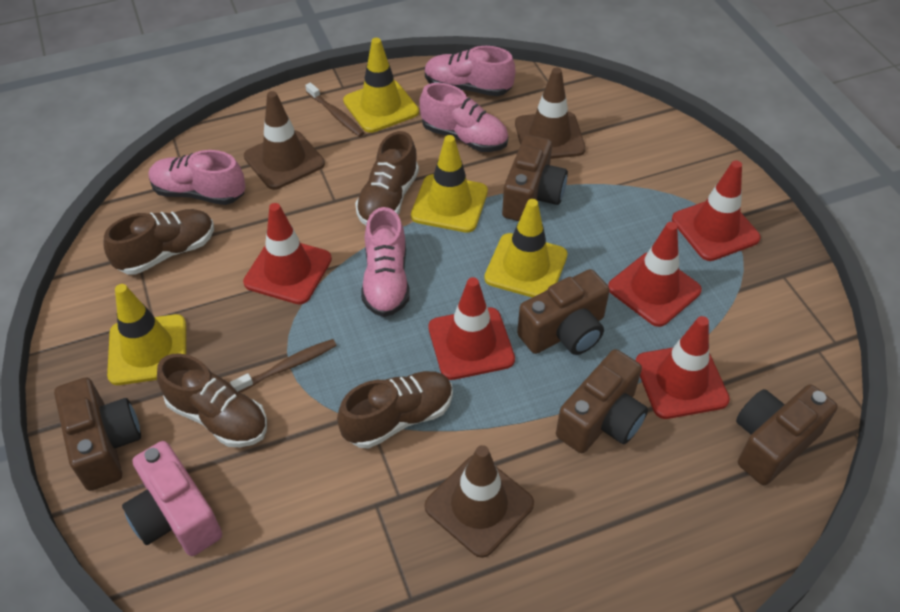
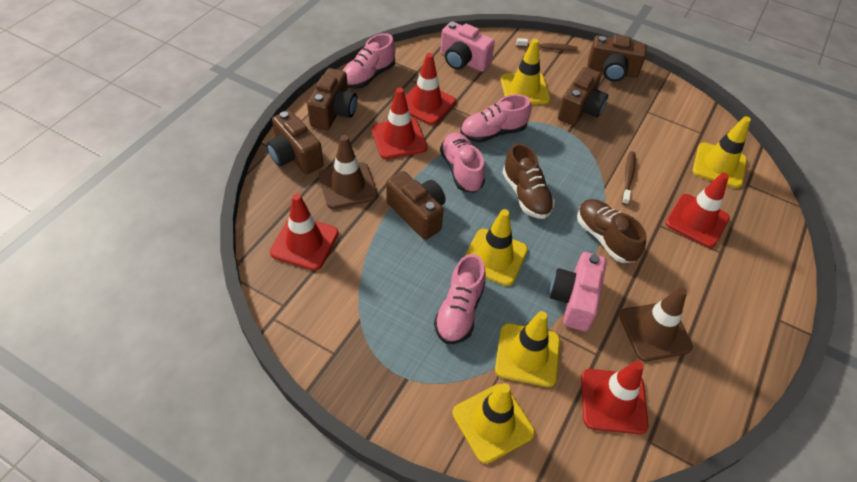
brown shoe: [104,209,214,275] [157,354,267,447] [337,371,453,449] [355,131,419,225] = 4 -> [502,143,555,219] [577,199,646,263] = 2
brown traffic cone: [244,91,325,190] [424,445,534,558] [515,67,586,159] = 3 -> [319,135,378,209] [619,287,693,362] = 2
pink camera: [122,441,222,556] = 1 -> [440,22,495,72] [549,252,607,331] = 2
yellow traffic cone: [107,284,186,385] [343,38,419,133] [411,135,488,233] [484,199,567,297] = 4 -> [453,383,535,464] [465,209,528,286] [495,311,560,387] [500,39,550,105] [693,116,751,188] = 5

